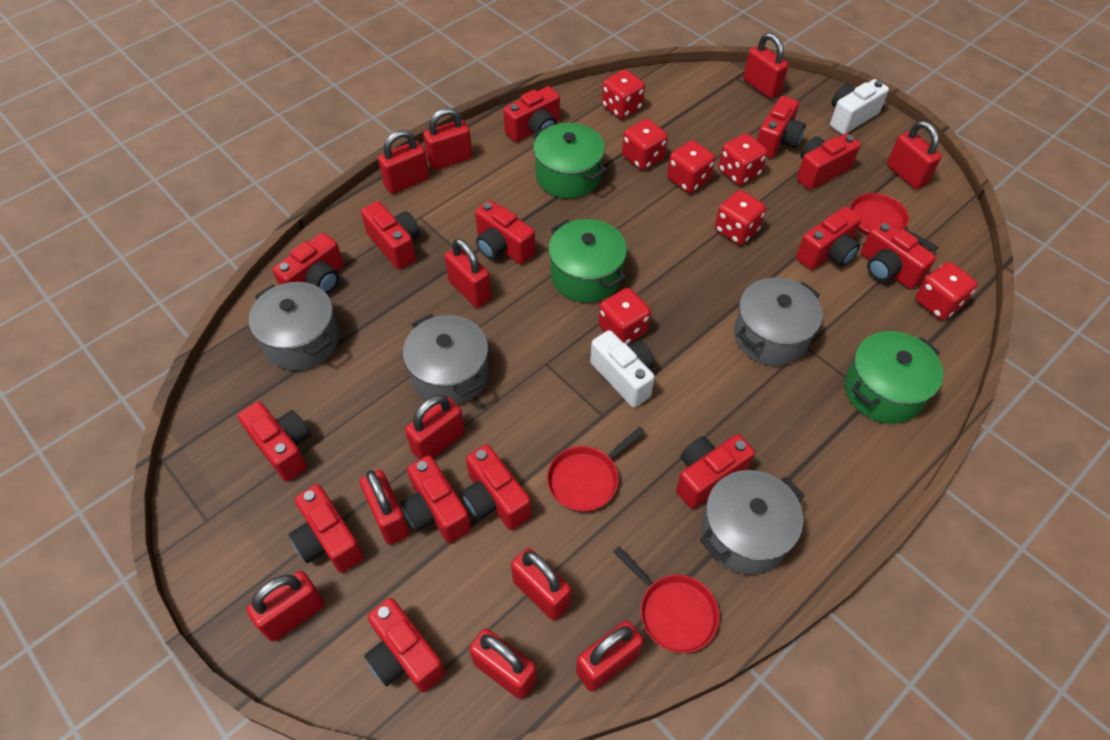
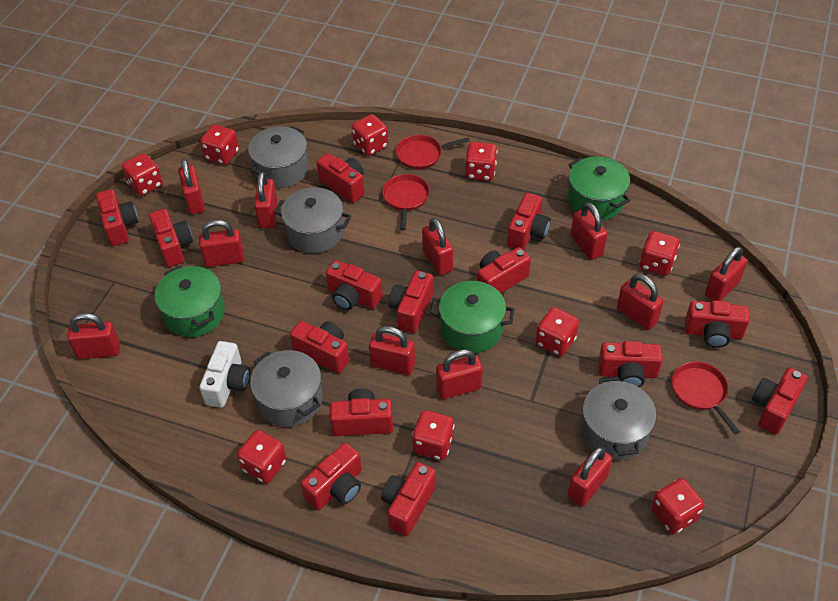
red dice: [598,288,651,345] [602,70,645,119] [622,119,668,170] [667,140,715,193] [715,190,766,245] [719,133,767,185] [915,262,977,320] = 7 -> [122,153,163,196] [200,124,239,165] [237,430,287,483] [352,114,388,156] [412,410,455,460] [465,142,497,181] [536,307,579,356] [639,231,680,276] [651,478,705,534] = 9
white camera: [590,330,655,408] [830,79,889,135] = 2 -> [199,341,250,408] = 1

